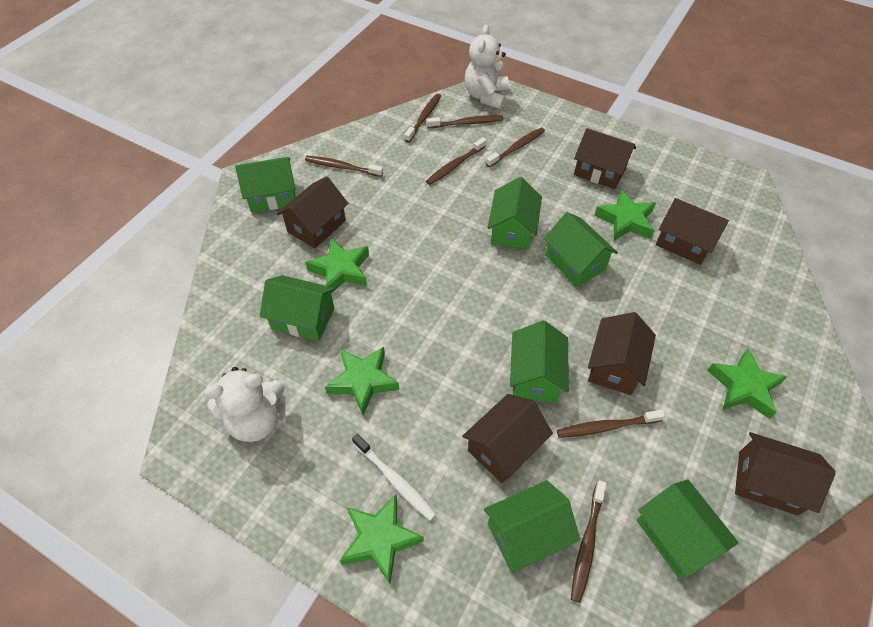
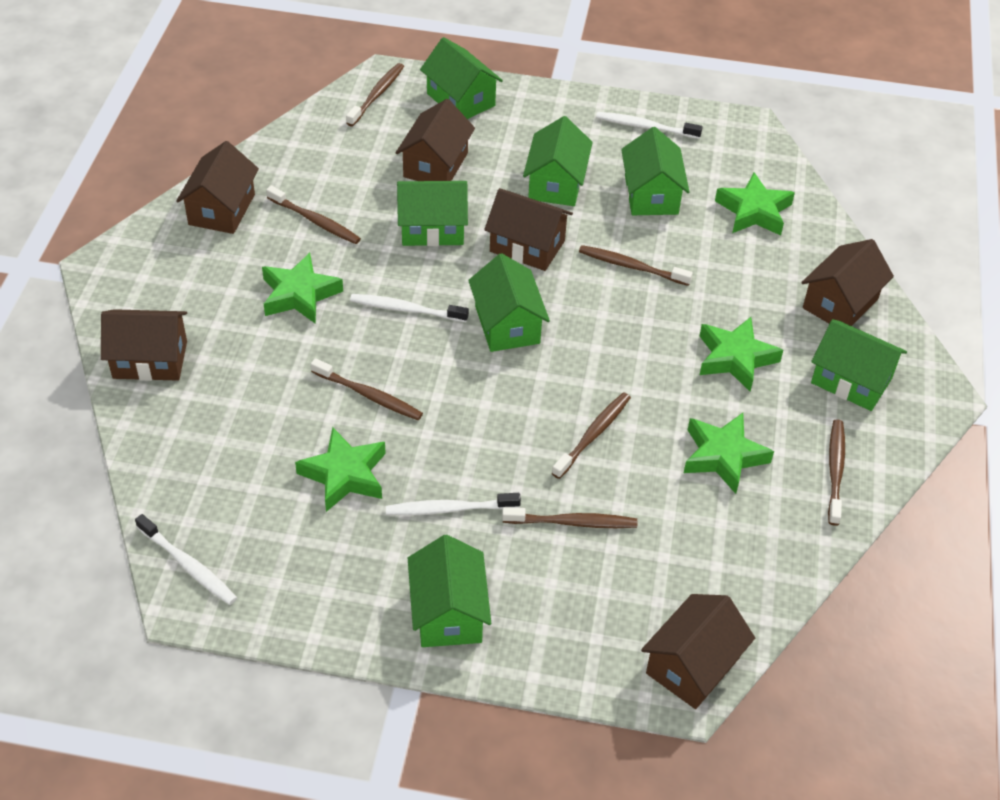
white teddy bear: [204,367,285,442] [465,25,509,109] = 2 -> none = 0
white toothbrush: [352,434,436,521] = 1 -> [135,514,237,605] [350,294,469,322] [386,493,521,516] [596,112,703,139] = 4

